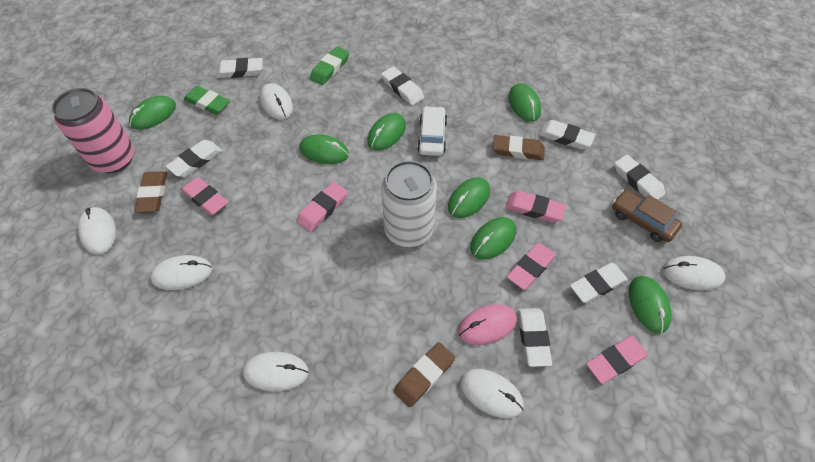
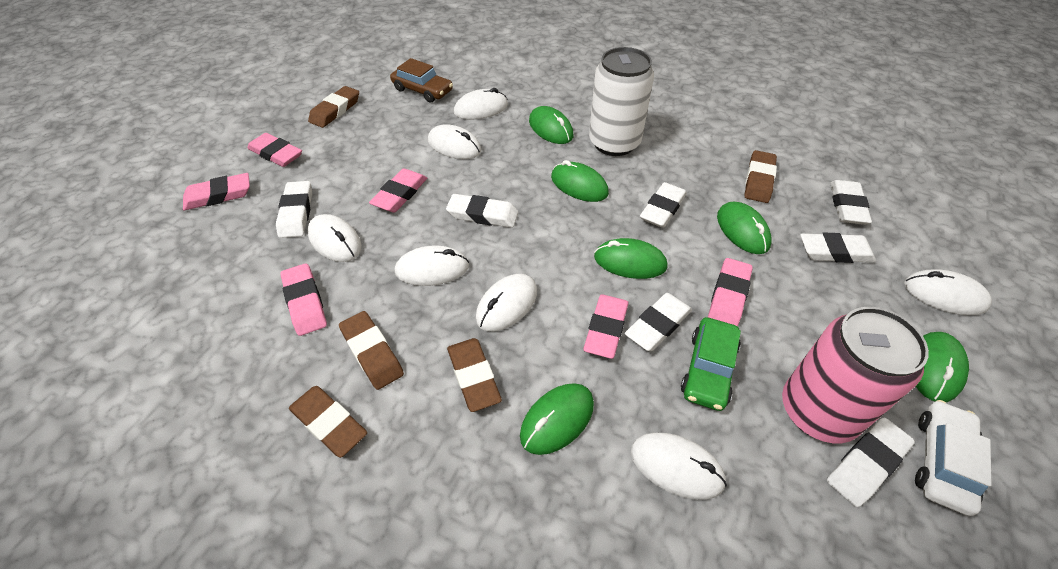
brown eraser: [134,171,167,213] [394,342,455,408] [493,135,545,160] = 3 -> [289,386,367,458] [308,86,359,128] [339,311,404,390] [447,338,502,412] [744,150,777,203] = 5
green car: none = 0 -> [681,317,741,411] = 1
green eraser: [184,86,230,115] [310,46,349,85] = 2 -> none = 0
green mouse: [129,96,176,130] [299,134,349,164] [367,113,406,150] [448,177,490,218] [470,217,516,260] [508,83,541,122] [629,276,672,334] = 7 -> [520,383,594,455] [529,106,573,144] [551,160,609,202] [594,238,668,279] [717,202,772,254] [916,332,969,402] = 6
pink eraser: [181,177,228,215] [297,182,347,232] [506,191,566,223] [507,243,556,290] [586,336,648,384] = 5 -> [183,173,250,210] [247,133,302,167] [280,263,327,336] [369,169,427,212] [583,294,629,359] [708,258,753,326] = 6
pink mouse: [458,304,517,345] = 1 -> none = 0
white mouse: [78,207,116,255] [150,255,212,290] [243,352,309,391] [260,83,293,120] [460,369,524,418] [663,256,725,290] = 6 -> [307,214,362,262] [395,245,469,286] [428,124,481,159] [454,88,508,120] [476,274,537,331] [631,433,727,500] [904,269,992,315] = 7

